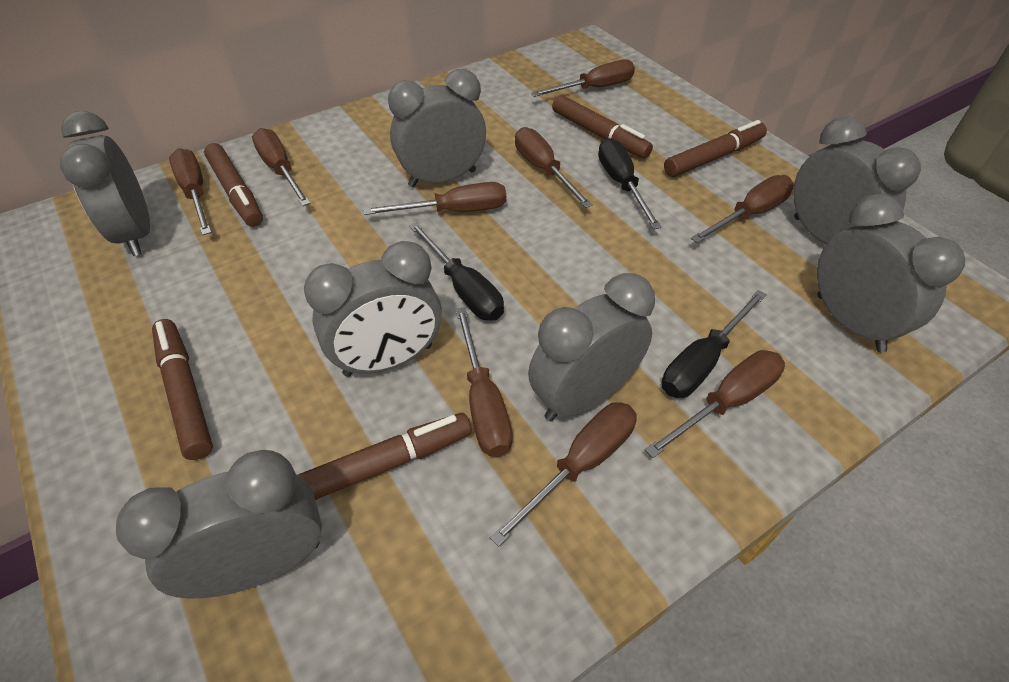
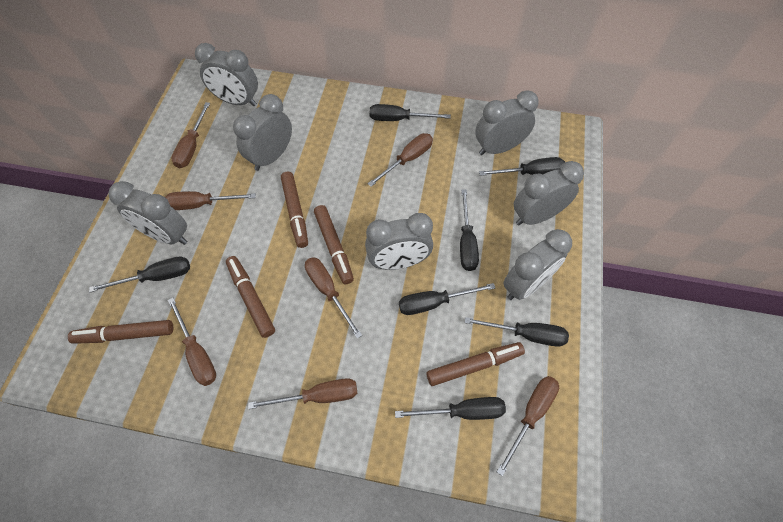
black screwdriver: [409,222,504,321] [598,138,662,229] [662,290,767,398] = 3 -> [89,257,190,292] [370,104,451,121] [395,397,506,420] [399,283,495,315] [460,190,479,271] [465,317,569,347] [479,157,565,176] = 7
brown screwdriver: [169,148,212,235] [252,128,311,206] [364,182,506,215] [455,307,513,457] [490,402,637,547] [515,127,593,208] [531,59,635,97] [645,350,785,458] [691,175,794,243] = 9 -> [165,191,256,210] [168,298,216,386] [171,102,210,168] [248,378,358,409] [305,257,362,339] [367,133,433,187] [497,376,559,476] = 7

